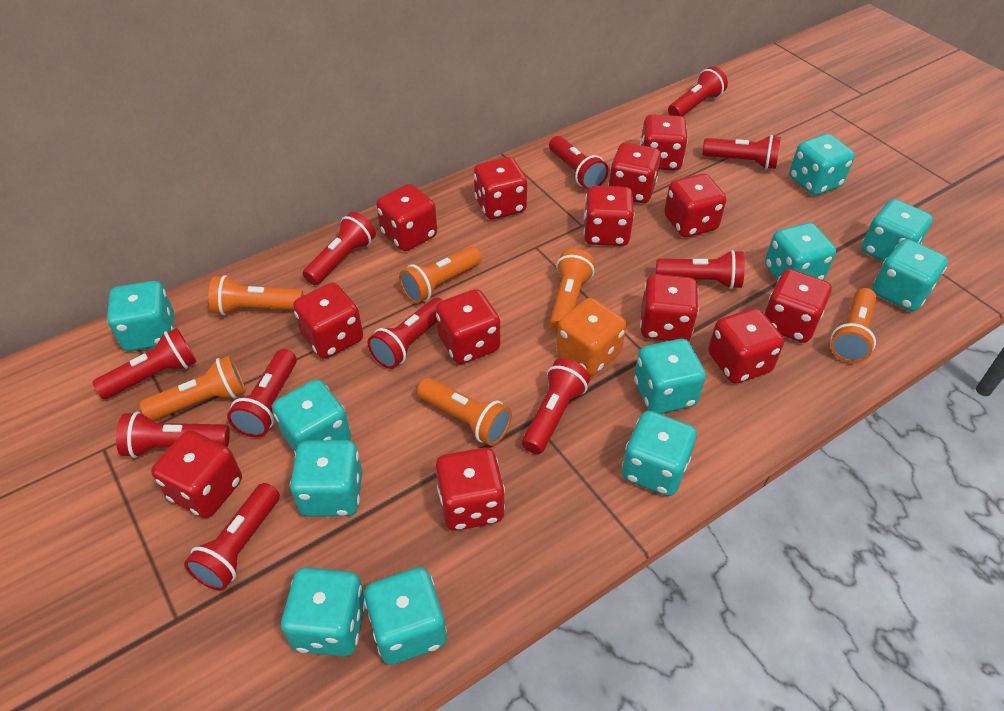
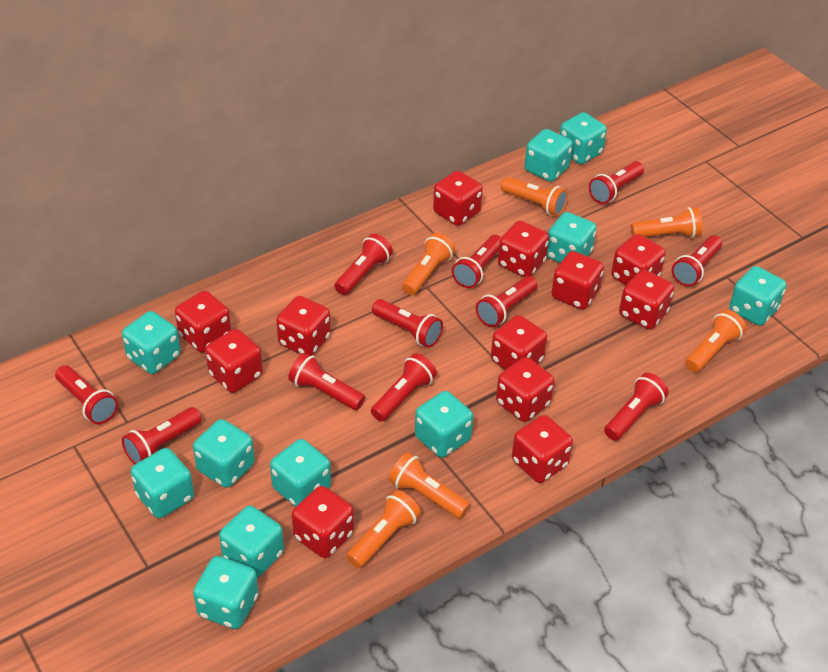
orange dice: [556,298,626,376] = 1 -> none = 0
red dice: [151,430,242,518] [293,283,363,359] [376,184,437,251] [436,289,500,364] [436,447,505,531] [474,157,527,220] [584,186,634,246] [608,142,661,203] [640,114,688,171] [640,274,699,341] [664,174,726,237] [708,308,784,384] [764,269,832,343] = 13 -> [175,291,231,353] [205,329,263,393] [276,296,331,356] [292,486,354,558] [433,171,483,226] [491,315,547,370] [496,357,554,422] [498,221,549,277] [512,415,573,483] [551,251,604,310] [611,234,666,285] [619,270,674,330] = 12

